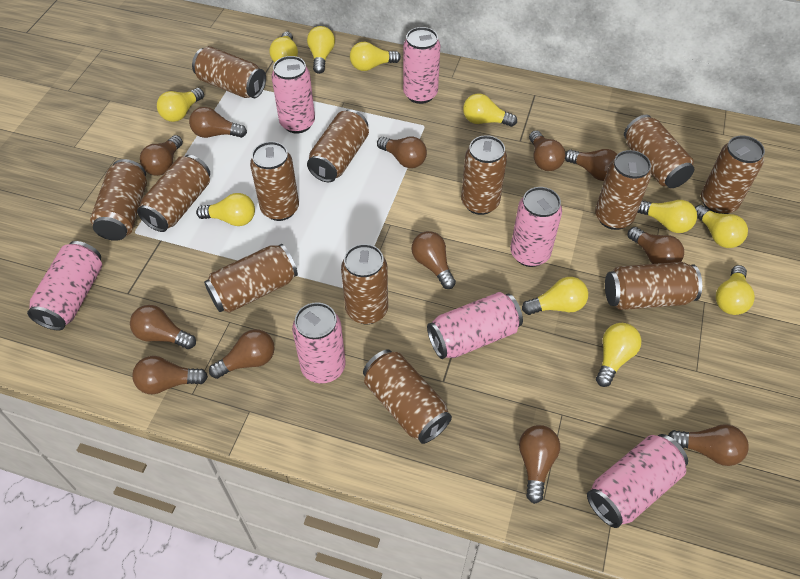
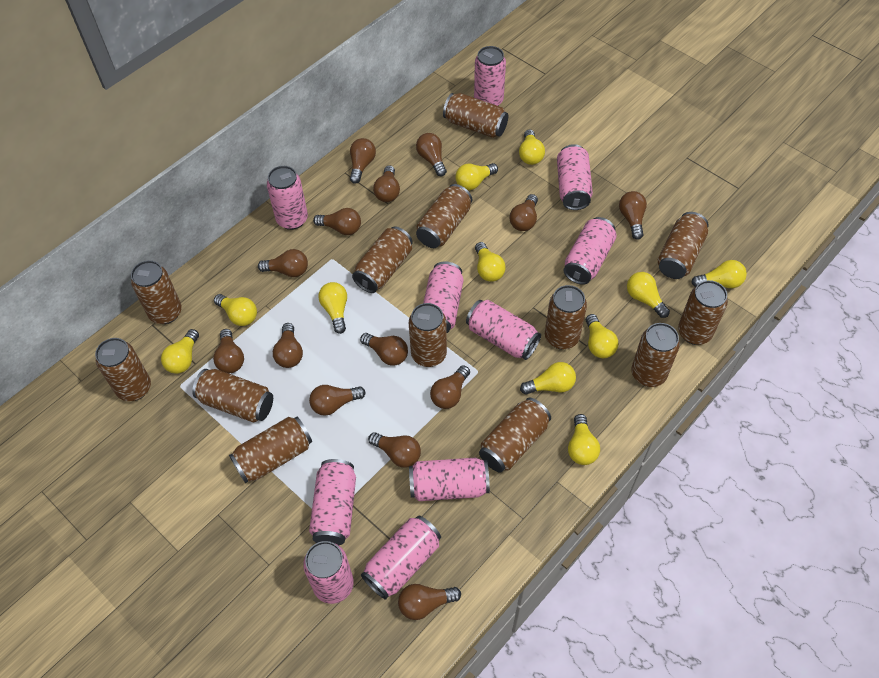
brown light bulb: [130,305,196,349] [132,356,208,394] [140,135,183,176] [189,107,247,138] [209,329,275,379] [377,137,427,168] [411,231,456,289] [519,425,560,504] [529,130,565,171] [565,149,617,181] [628,227,684,264] [668,424,749,466] = 12 -> [213,329,244,373] [258,249,308,277] [273,323,303,368] [309,385,366,416] [313,208,361,235] [350,138,376,184] [360,333,408,366] [368,432,421,468] [373,165,400,202] [398,584,461,620] [416,133,447,176] [430,365,470,409] [510,194,538,231] [619,191,647,240] = 14
pink can: [27,241,102,331] [271,56,315,133] [292,302,346,384] [403,27,440,104] [427,292,523,359] [510,187,562,267] [587,434,688,528] = 7 -> [267,166,308,230] [303,541,354,604] [309,459,356,545] [361,516,441,600] [409,457,490,501] [423,261,463,333] [466,300,541,360] [474,46,506,106] [557,144,593,210] [563,217,617,285] = 10

